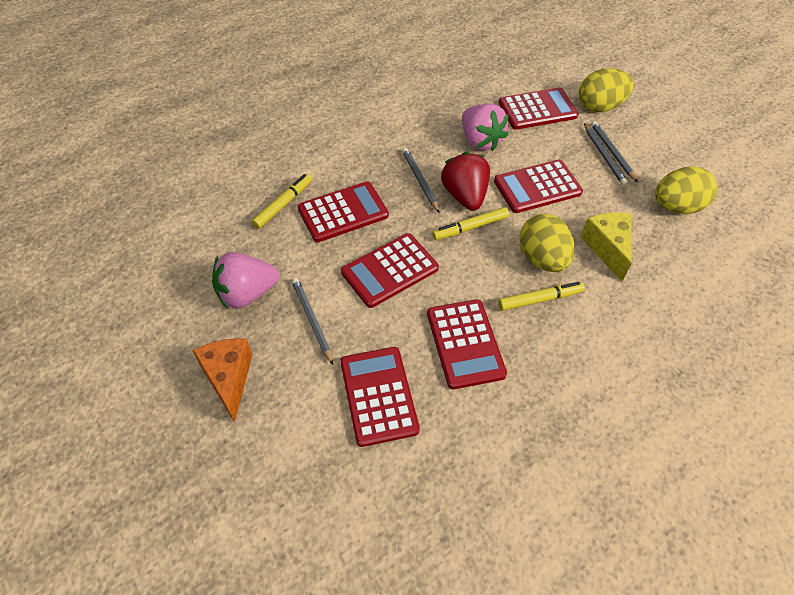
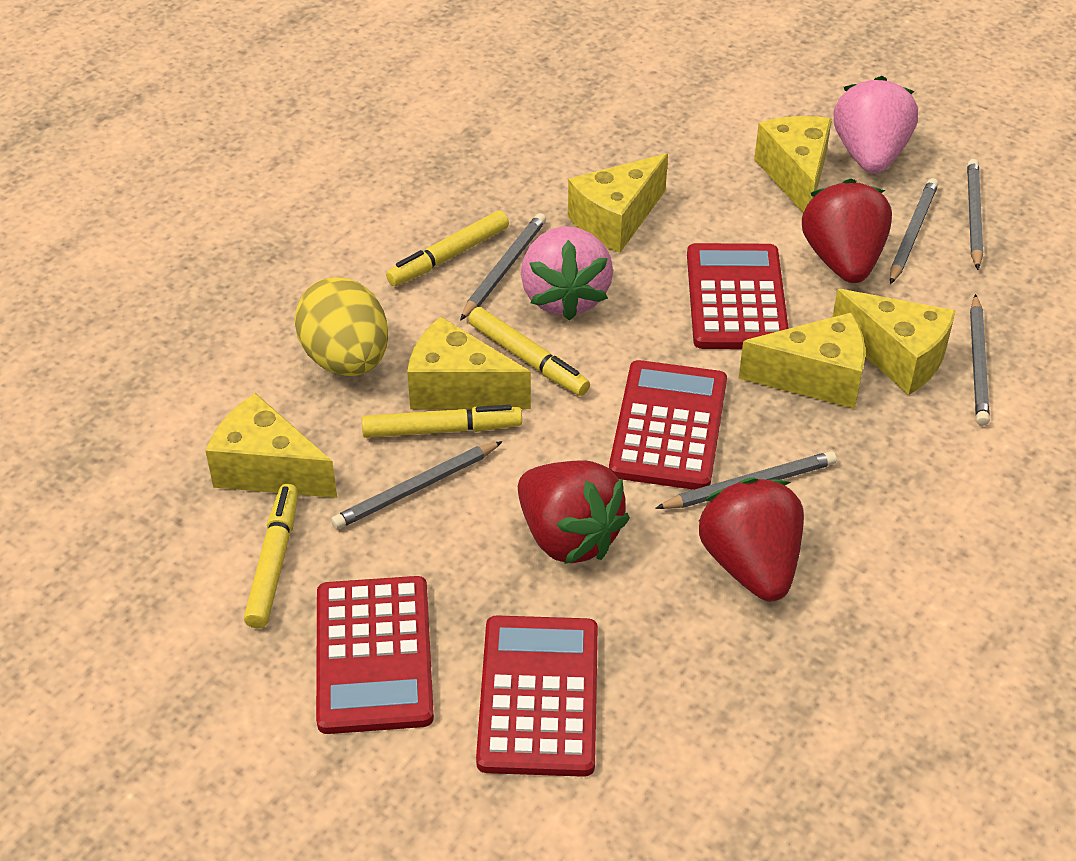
grey pencil: [292,278,333,365] [402,148,440,213] [584,123,627,185] [591,121,638,183] = 4 -> [331,441,503,529] [460,213,546,321] [655,451,837,509] [890,178,938,284] [967,159,983,270] [970,294,990,426] = 6
orange cheese: [192,338,252,423] = 1 -> none = 0
red calculator: [298,181,389,242] [340,347,420,447] [341,233,439,308] [427,299,507,389] [494,160,583,213] [499,87,579,130] = 6 -> [316,576,434,734] [476,615,598,777] [609,360,727,490] [687,243,789,349] = 4
red strawberry: [441,152,490,211] = 1 -> [518,460,630,564] [698,477,804,601] [802,178,892,283] = 3
yellow cheese: [580,212,632,281] = 1 -> [205,393,337,498] [407,317,531,409] [568,153,668,253] [739,313,865,409] [754,116,832,213] [833,289,956,395] = 6
yellow egg: [519,213,575,272] [579,68,634,112] [655,166,717,214] = 3 -> [294,277,388,376] = 1
yellow marker: [252,174,312,229] [432,207,509,240] [498,282,585,311] = 3 -> [244,484,298,628] [362,405,522,438] [386,211,509,286] [468,307,590,396] = 4

